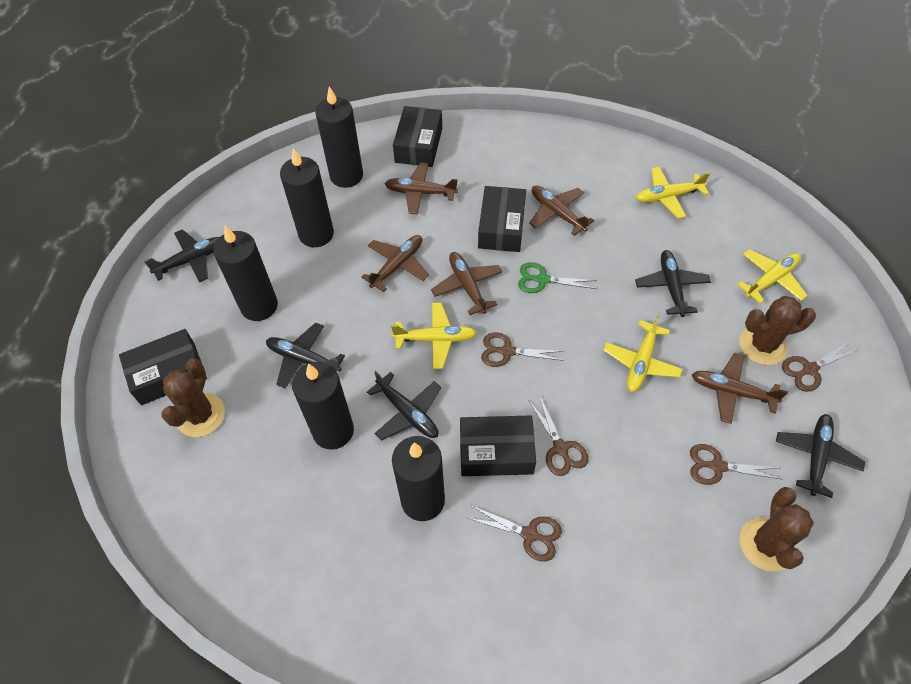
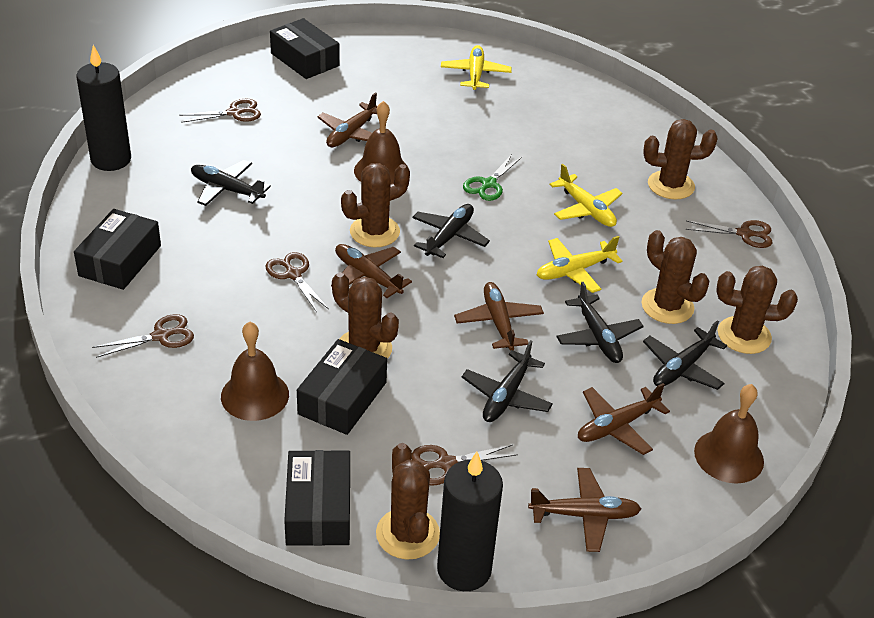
black candle: [213,226,278,321] [280,148,334,247] [292,362,354,450] [315,86,363,188] [392,436,445,521] = 5 -> [76,45,131,171] [437,452,503,591] = 2
brown bell: none = 0 -> [221,322,289,421] [354,101,409,184] [694,384,764,484] = 3
brown cactus: [162,359,225,437] [739,296,816,365] [739,487,814,572] = 3 -> [332,272,399,359] [341,163,410,247] [376,443,440,560] [641,230,709,324] [643,119,718,199] [717,266,798,354] = 6
yellow plane: [391,303,477,369] [603,314,683,392] [636,167,710,219] [737,249,808,304] = 4 -> [441,45,512,90] [537,236,623,293] [550,164,623,227] = 3

